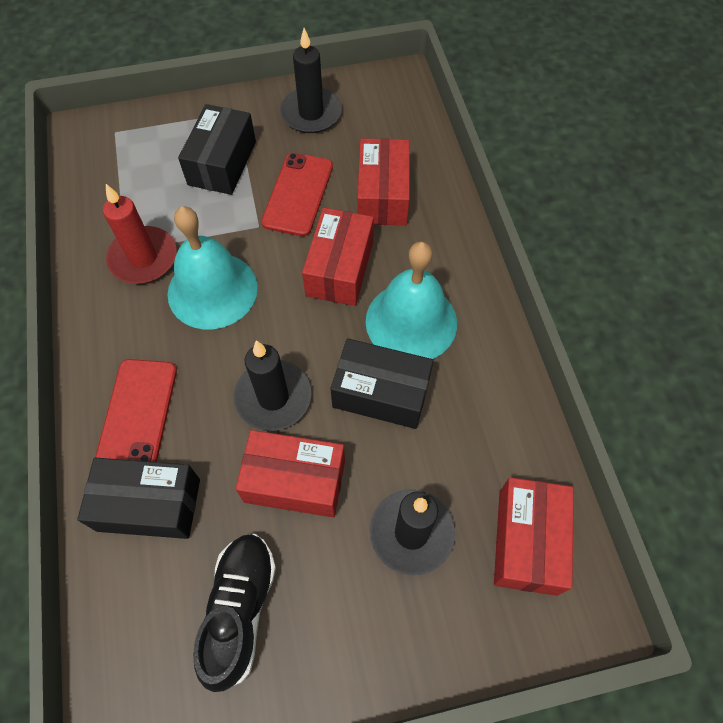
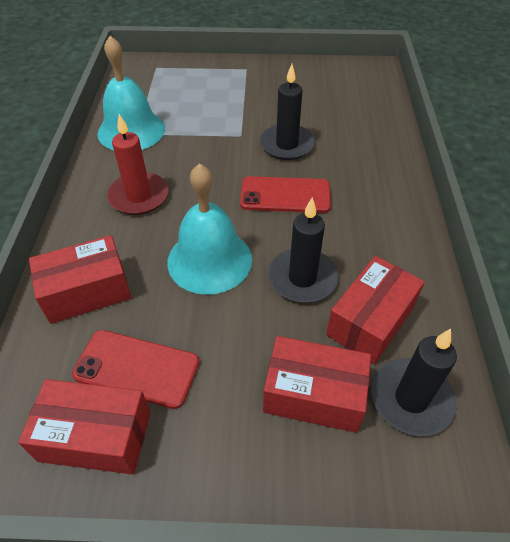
black box: [77,458,200,539] [178,104,256,195] [330,338,433,429] = 3 -> none = 0
black shoe: [193,534,276,692] = 1 -> none = 0

